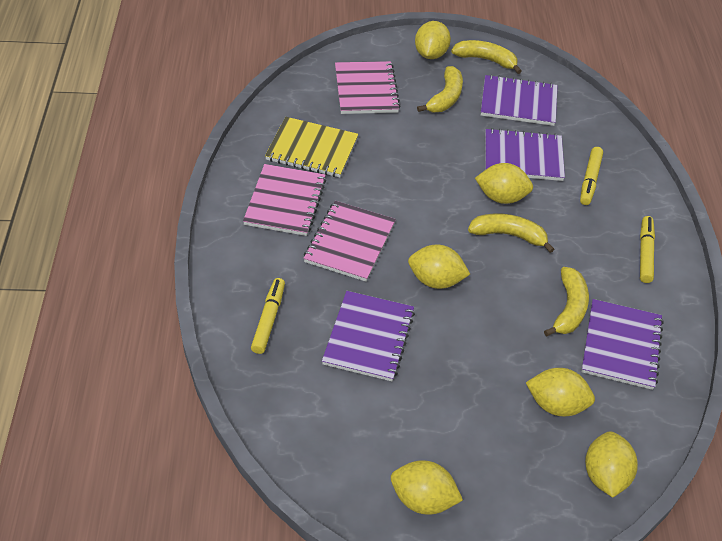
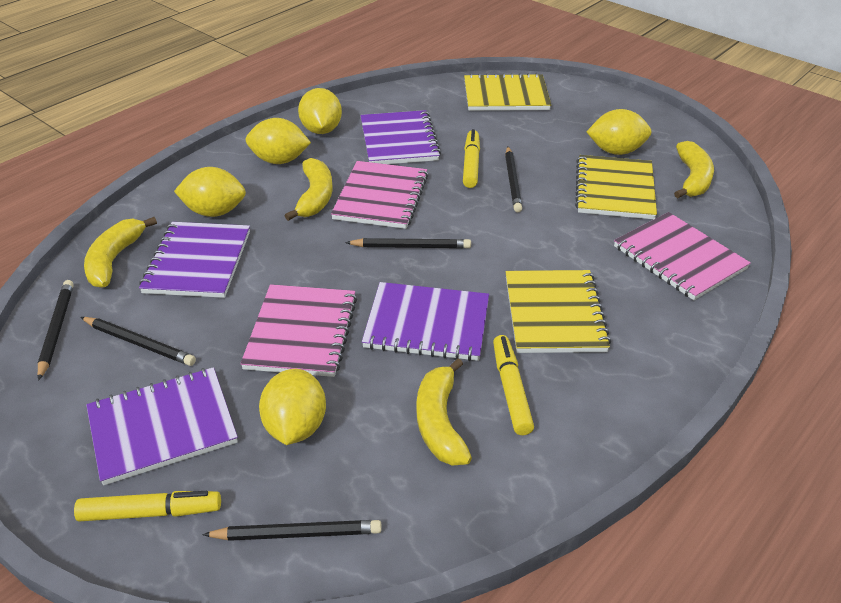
black pencil: none = 0 -> [38,280,74,381] [81,317,196,366] [202,520,382,541] [345,238,471,249] [505,147,522,212] = 5
yellow lemon: [391,460,463,515] [408,245,470,289] [415,21,451,59] [475,163,533,204] [526,368,595,416] [585,431,638,497] = 6 -> [174,167,246,217] [246,118,311,164] [259,369,326,445] [298,88,342,134] [587,109,651,155] = 5
yellow notebook: [265,117,359,177] = 1 -> [464,73,551,111] [506,270,611,353] [575,155,657,219] = 3

